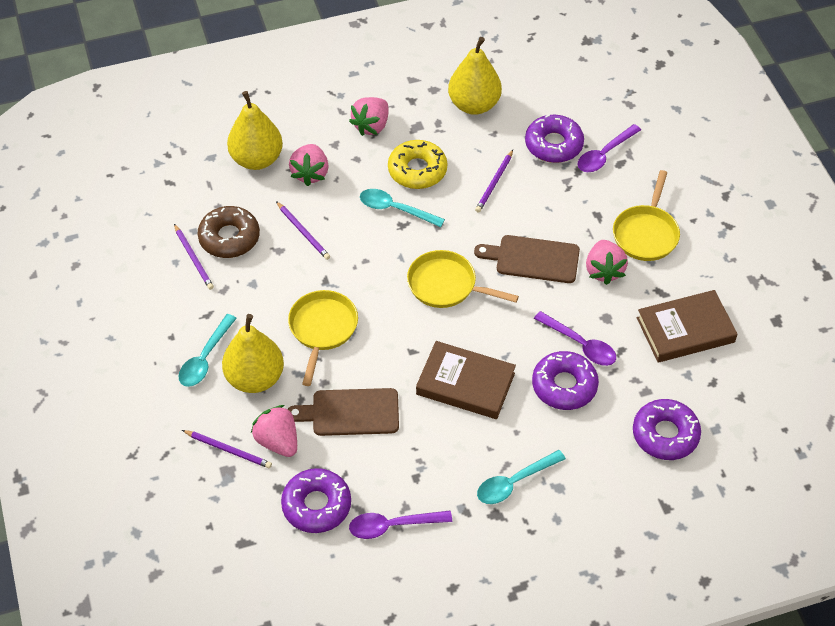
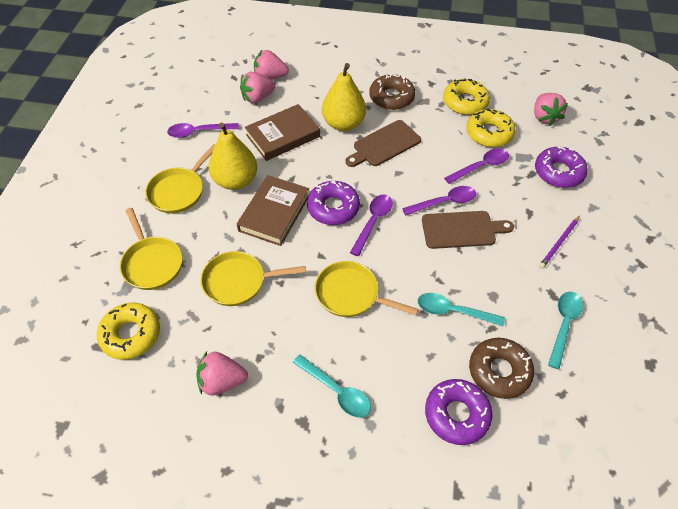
brown donut: [197,206,260,258] = 1 -> [369,73,415,110] [469,338,534,399] = 2
purple donut: [281,468,351,533] [525,114,584,163] [532,351,599,410] [633,399,701,460] = 4 -> [307,181,360,225] [425,379,493,445] [535,147,588,188] = 3
purple pencil: [174,224,214,290] [182,430,272,468] [276,201,330,260] [475,150,513,213] = 4 -> [539,216,580,268] = 1
purple spoon: [349,511,452,539] [534,311,616,366] [577,124,641,172] = 3 -> [167,123,239,138] [350,194,393,256] [402,186,476,215] [444,149,509,184] = 4
yellow donut: [388,140,447,189] = 1 -> [97,303,160,360] [443,79,490,115] [466,109,516,147] = 3
yellow pan: [288,290,358,386] [407,250,519,308] [613,170,680,261] = 3 -> [120,208,182,290] [145,144,215,213] [201,251,306,306] [315,261,419,317] = 4
yellow pear: [222,314,284,393] [227,91,283,170] [448,37,502,115] = 3 -> [209,123,257,190] [322,63,366,131] = 2

